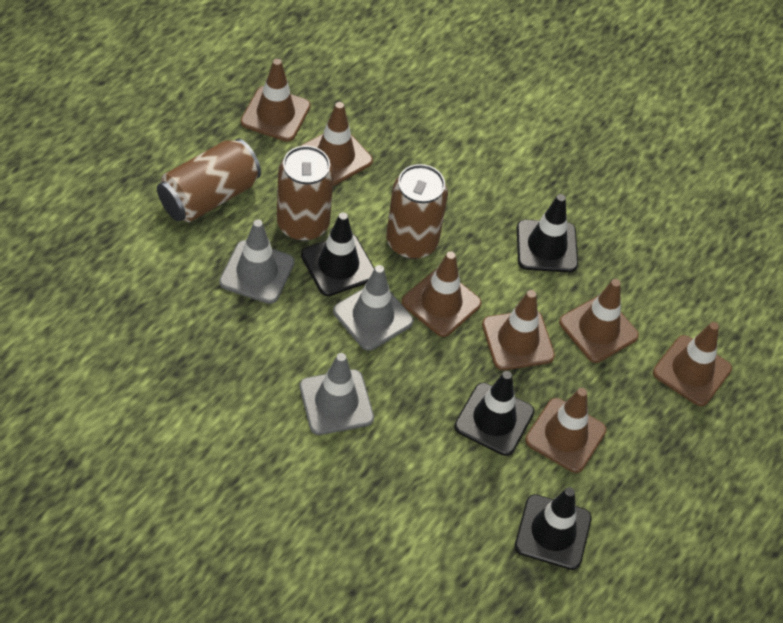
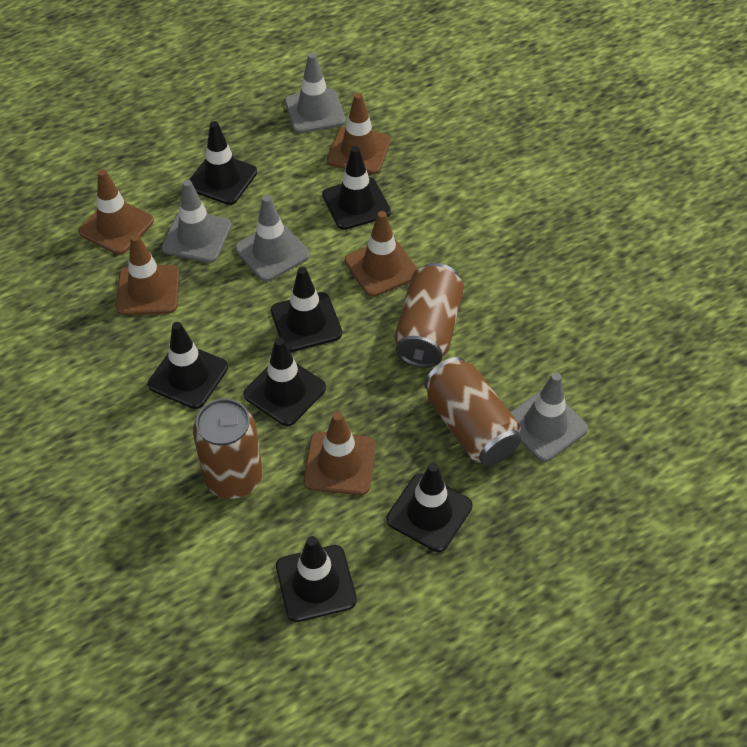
black traffic cone: [301,212,375,296] [454,371,534,456] [515,487,592,570] [517,194,578,273] = 4 -> [148,322,228,409] [189,121,257,205] [243,337,326,426] [271,267,342,352] [276,536,357,622] [322,146,391,230] [386,463,473,552] = 7
brown traffic cone: [241,59,311,142] [301,102,373,186] [401,251,481,337] [482,290,555,370] [525,388,606,473] [559,279,639,363] [653,322,732,406] = 7 -> [79,169,154,255] [116,234,179,315] [303,412,376,495] [327,93,391,174] [345,211,417,297] = 5
grey traffic cone: [219,219,295,304] [300,353,374,435] [333,265,413,351] = 3 -> [162,180,232,263] [235,195,310,281] [285,53,346,133] [510,372,588,462] = 4

